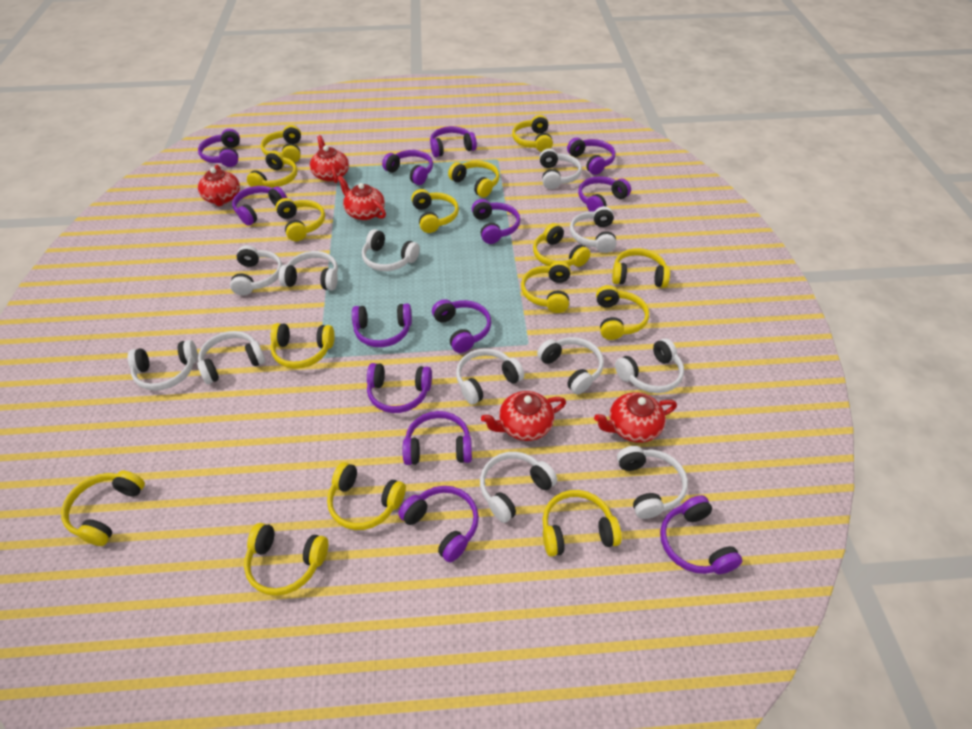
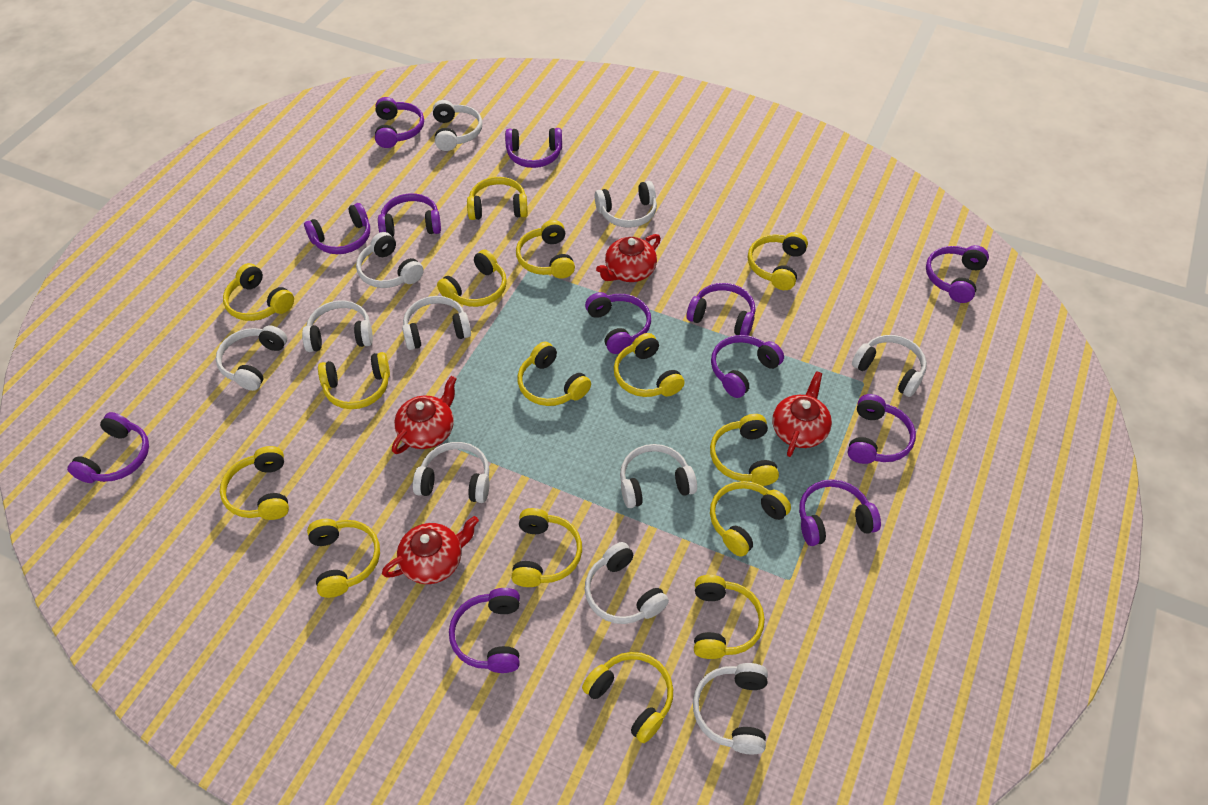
purple headphones: [198,129,240,167] [232,186,287,226] [352,303,412,347] [367,363,432,413] [382,150,433,185] [398,486,479,562] [403,411,472,465] [430,126,477,157] [432,299,491,353] [472,199,520,244] [567,137,615,175] [578,176,631,212] [660,495,742,574] = 13 -> [67,412,149,483] [304,203,370,254] [375,97,424,148] [378,193,441,237] [449,588,520,673] [505,128,562,168] [585,292,651,354] [686,283,755,336] [711,335,784,398] [799,479,881,546] [848,394,916,464] [926,245,989,303] = 12
red teapot: [198,165,240,206] [310,135,349,183] [338,176,386,220] [481,391,566,441] [594,392,677,443] = 5 -> [382,516,479,584] [392,376,457,454] [596,234,661,282] [772,371,832,457] = 4
white headphones: [128,340,198,391] [197,331,265,384] [230,245,282,296] [279,251,338,290] [362,229,420,271] [456,348,524,405] [480,452,557,523] [537,337,604,394] [540,148,582,189] [570,206,616,253] [615,338,684,393] [617,446,688,519] = 12 -> [216,325,287,391] [302,301,373,352] [356,232,424,288] [402,296,471,350] [413,442,490,503] [433,100,483,151] [585,542,669,624] [595,181,657,228] [620,444,697,508] [693,663,768,754] [852,335,927,397] = 11

